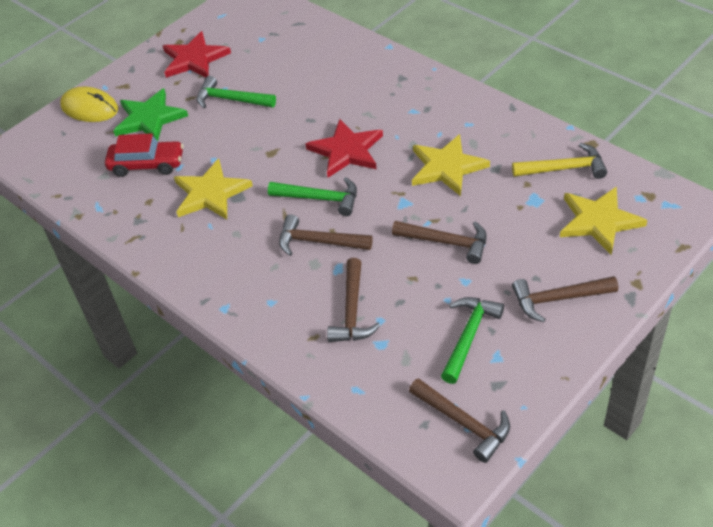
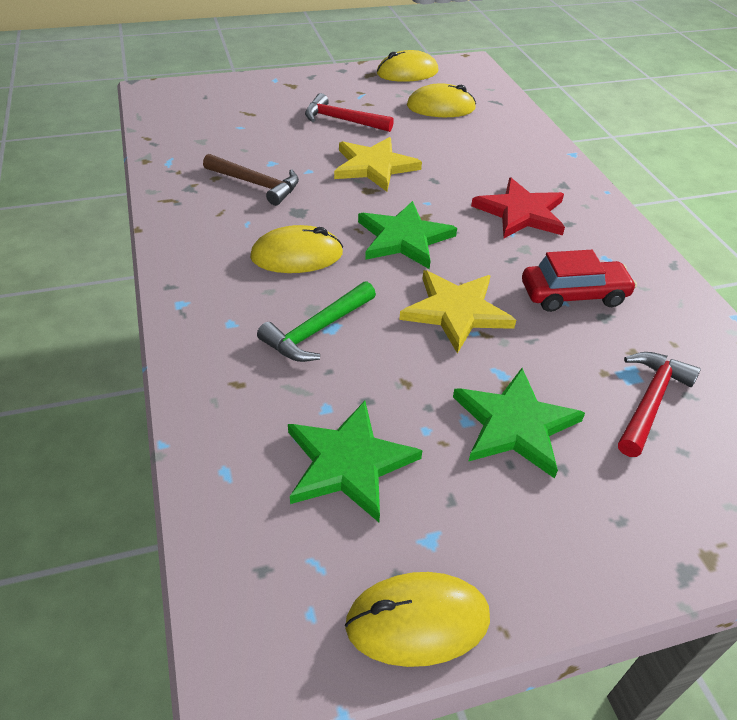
brown hammer: [279,214,373,256] [327,258,381,342] [392,221,487,264] [409,378,510,463] [512,276,618,322] = 5 -> [203,154,299,206] = 1
green hammer: [197,76,276,108] [268,177,357,216] [441,297,504,384] = 3 -> [257,281,376,362] = 1
green star: [113,89,188,141] = 1 -> [288,401,423,522] [358,201,457,269] [453,368,585,479] = 3
red hammer: none = 0 -> [305,93,394,132] [618,352,701,457] = 2
red star: [163,31,231,78] [305,119,383,178] = 2 -> [471,177,565,238] = 1
yellow hammer: [512,143,607,179] = 1 -> none = 0
yellow mouse: [60,86,118,122] = 1 -> [250,225,343,273] [345,572,490,667] [377,50,439,82] [407,83,476,117] = 4
yellow star: [174,159,253,219] [412,134,490,196] [560,186,647,255] = 3 -> [334,137,422,192] [399,270,516,354] = 2

